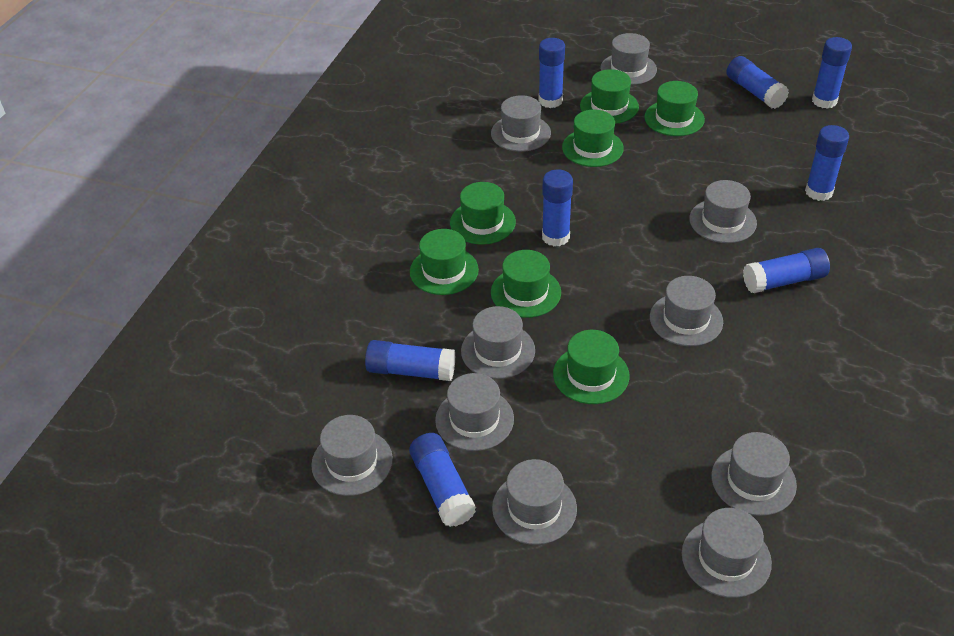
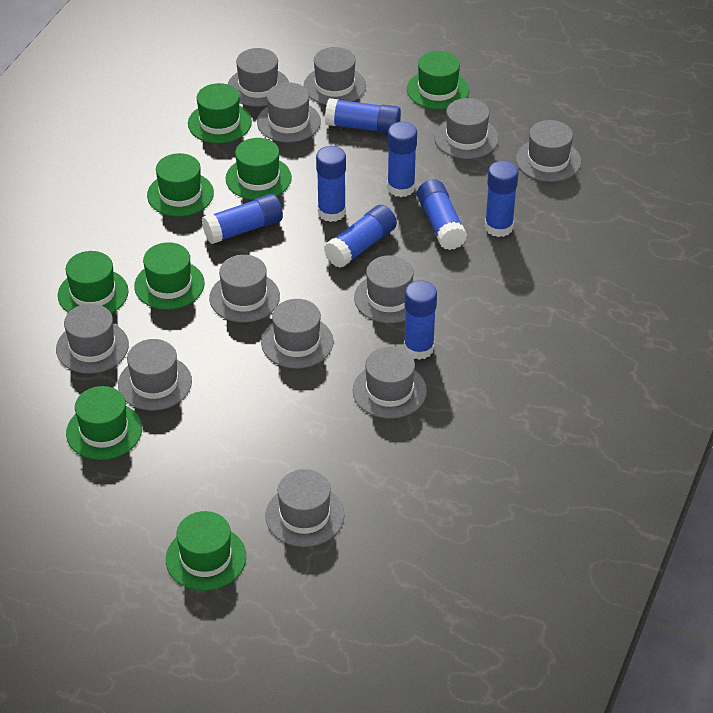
green hat: [410,229,479,295] [450,182,516,244] [491,250,561,318] [553,330,630,404] [562,110,624,167] [580,69,639,124] [644,81,705,136] = 7 -> [58,251,129,313] [66,386,142,460] [134,242,205,310] [147,153,214,217] [166,511,246,591] [188,83,252,144] [225,138,292,200] [407,51,469,110] = 8
grey hat: [311,415,393,496] [435,373,514,451] [461,306,535,379] [491,95,551,152] [492,459,577,545] [600,33,657,85] [650,276,723,346] [682,508,772,598] [689,180,757,243] [711,432,797,516] = 10 -> [56,304,129,374] [118,339,192,411] [209,255,280,322] [228,48,289,107] [257,82,321,143] [261,299,333,369] [265,469,344,547] [304,47,366,105] [353,347,427,419] [354,255,415,323] [434,98,499,159] [516,120,581,182] = 12

